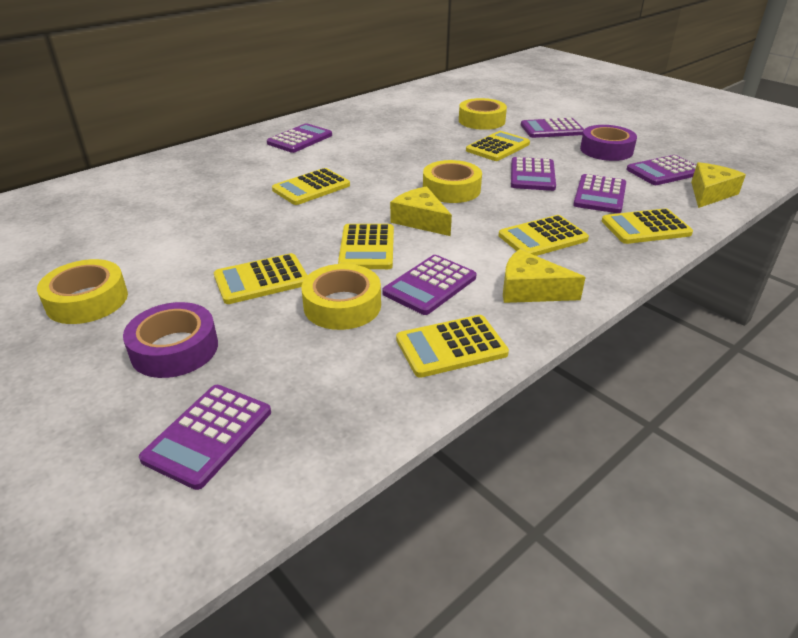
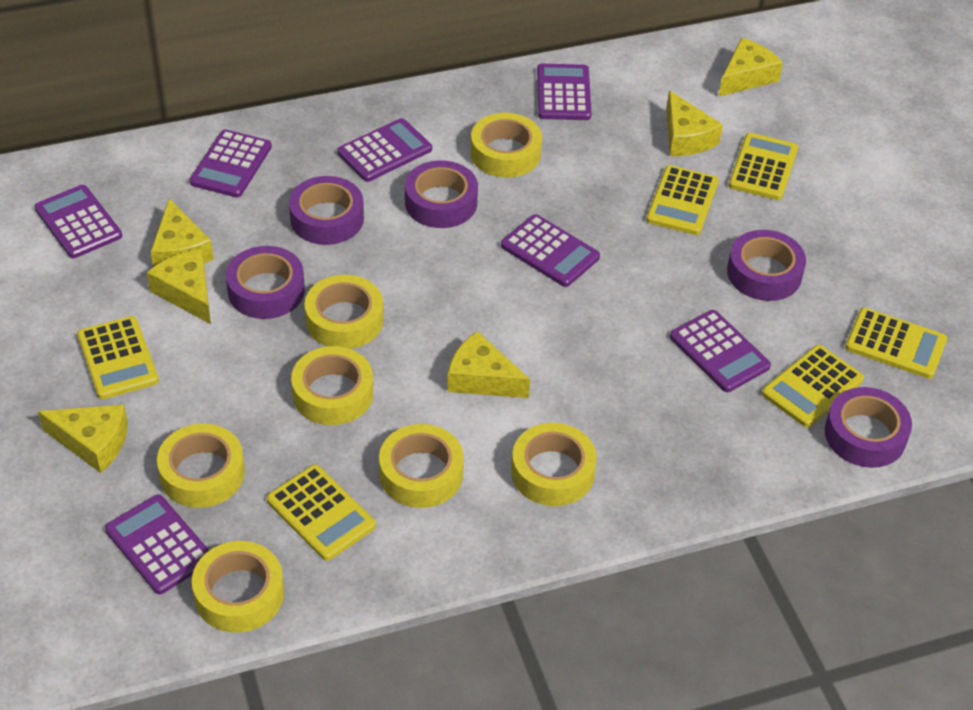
purple tape: [123,302,218,378] [580,125,637,161] = 2 -> [226,246,305,319] [289,176,364,245] [405,160,478,228] [727,230,806,301] [825,387,912,468] = 5
yellow calculator: [214,253,308,304] [272,168,350,205] [338,224,394,269] [396,315,509,378] [466,131,530,161] [498,215,589,256] [602,208,693,244] = 7 -> [77,316,159,399] [267,464,376,561] [646,165,719,235] [729,133,798,200] [762,345,864,427] [845,308,947,379] = 6
yellow cheese: [390,187,452,236] [503,249,586,303] [691,162,746,208] = 3 -> [38,405,128,473] [147,249,211,324] [151,198,214,267] [447,331,530,398] [666,91,723,156] [719,38,783,96] = 6
yellow tape: [37,259,128,324] [301,264,381,330] [423,160,482,203] [459,98,507,130] = 4 -> [157,424,245,508] [192,541,284,633] [291,346,373,425] [304,275,384,349] [379,424,464,508] [471,113,542,178] [511,423,597,506] = 7

